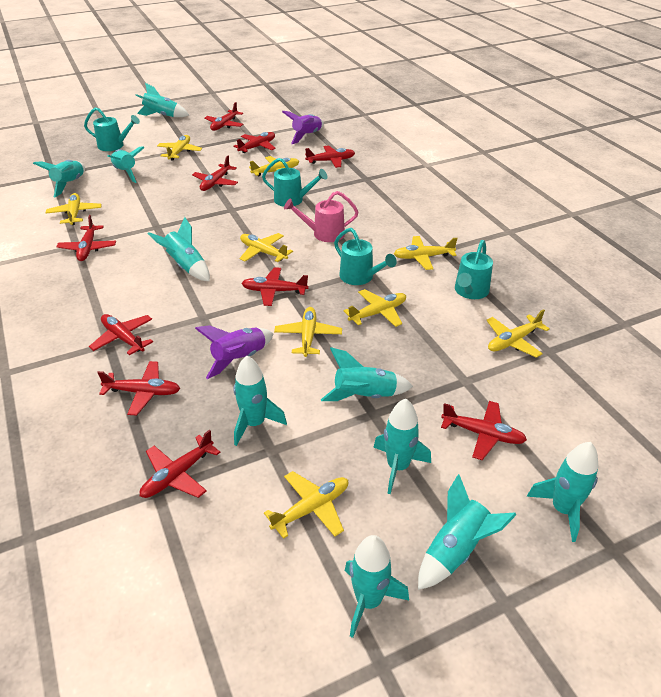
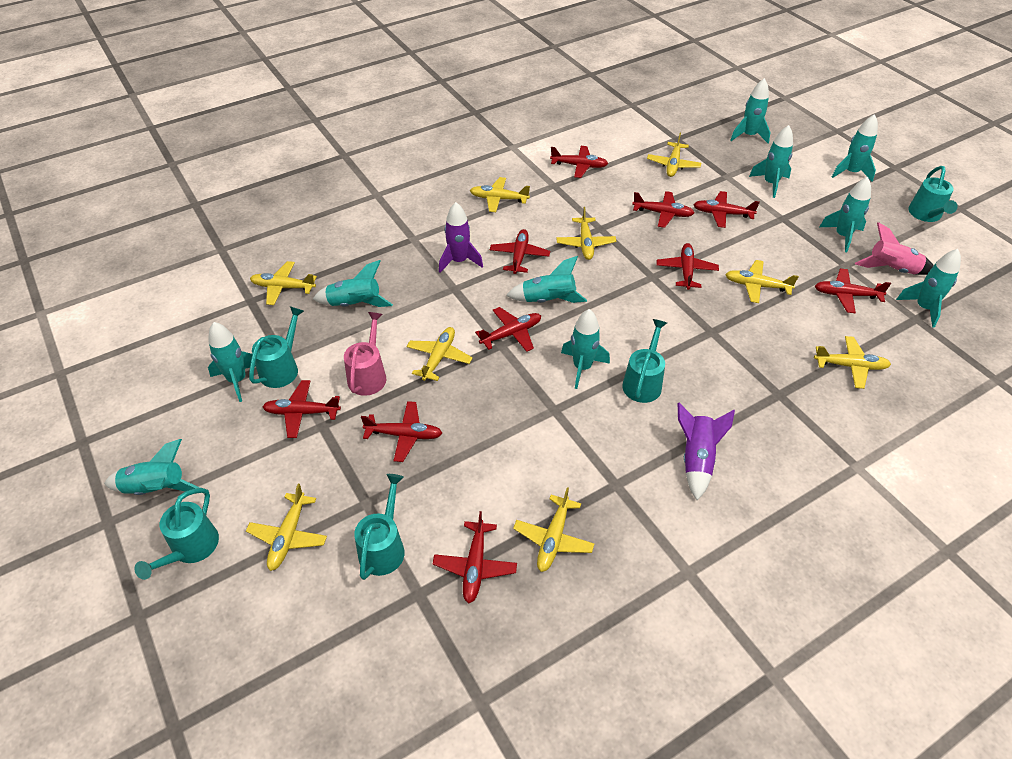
pink rocket: none = 0 -> [855,222,934,275] = 1
turquoise watering can: [84,107,140,151] [262,158,327,207] [334,228,397,285] [455,240,493,299] = 4 -> [134,488,219,580] [249,306,304,388] [354,474,405,580] [622,319,667,403] [908,166,958,222] = 5

